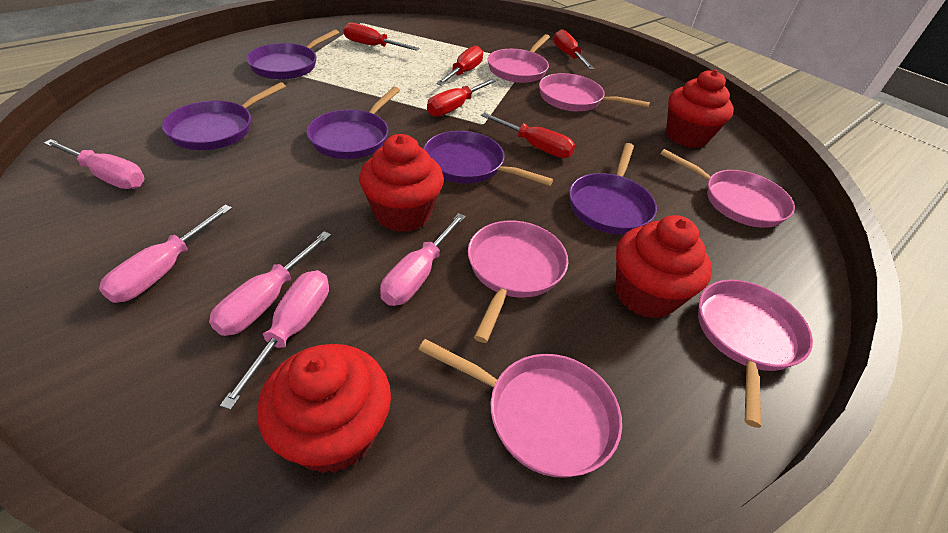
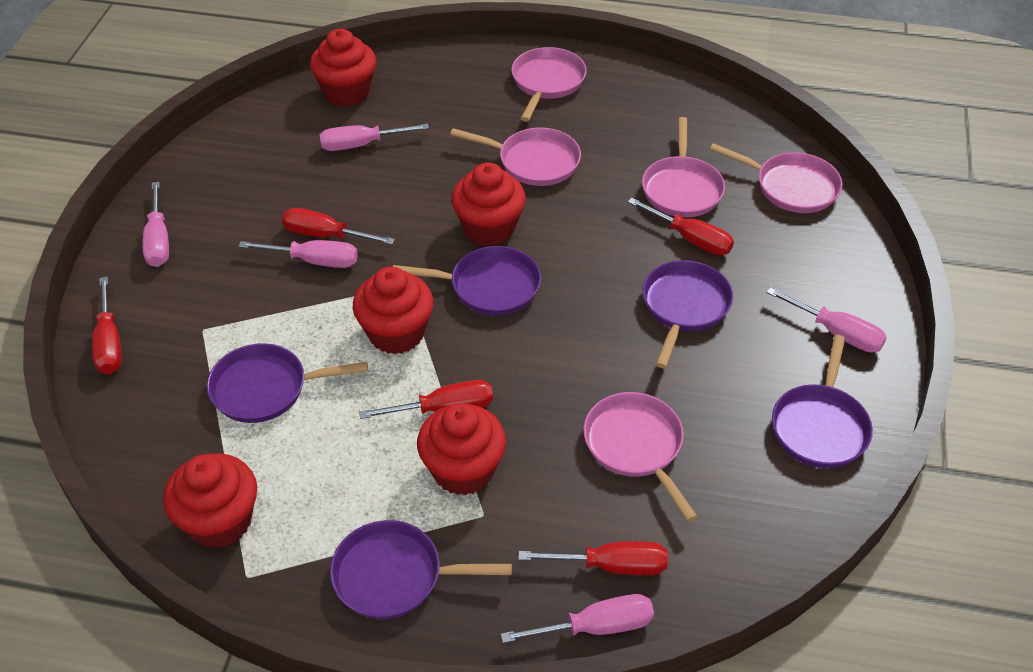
pink pan: [418,339,622,478] [468,221,568,343] [487,34,550,83] [539,73,650,111] [660,149,795,228] [698,280,813,428] = 6 -> [450,127,581,186] [512,47,587,122] [583,392,698,522] [642,117,725,217] [710,143,843,213] = 5
red cupcake: [257,344,391,473] [359,134,444,232] [616,215,712,319] [666,70,734,148] = 4 -> [163,453,257,548] [310,29,376,107] [353,267,434,354] [417,403,506,495] [451,162,526,246] = 5

